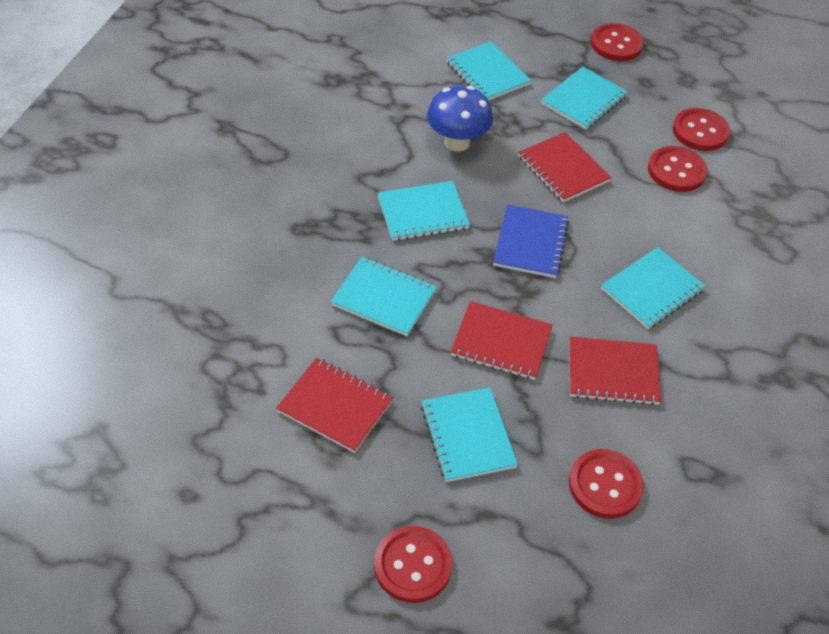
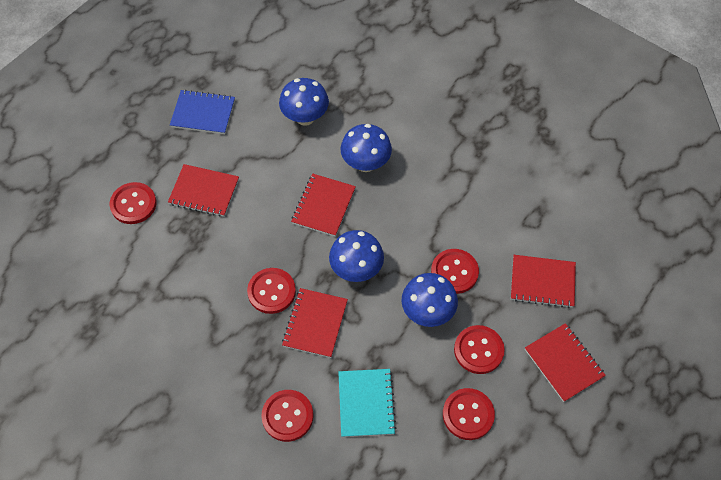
blue mushroom: [427,86,493,152] = 1 -> [279,78,329,126] [329,230,384,282] [341,124,392,172] [401,273,458,327] = 4
red button: [374,526,452,603] [569,449,644,519] [591,23,644,61] [648,146,707,192] [673,108,730,151] = 5 -> [110,182,156,224] [247,268,296,314] [261,390,313,442] [431,249,479,294] [443,388,495,440] [454,325,505,374] = 6
red notebook: [276,358,393,453] [451,301,553,380] [518,132,612,202] [569,337,661,405] = 4 -> [168,164,239,217] [282,288,348,358] [291,174,356,237] [511,255,576,308] [525,323,606,402] = 5
turquoise notebook: [331,257,437,336] [377,181,470,241] [421,387,518,482] [447,41,531,100] [541,67,628,129] [601,247,706,329] = 6 -> [338,369,396,437] = 1

